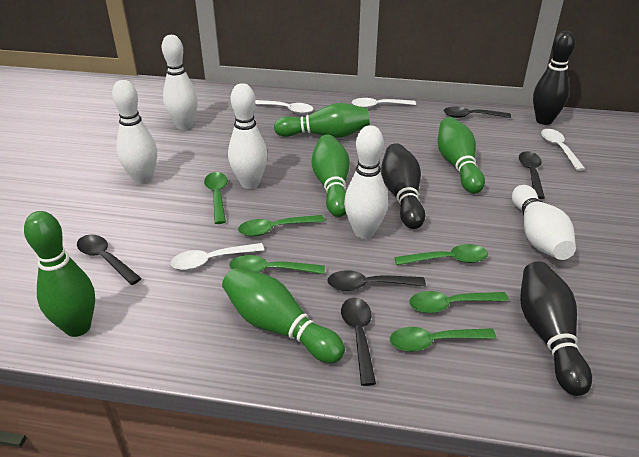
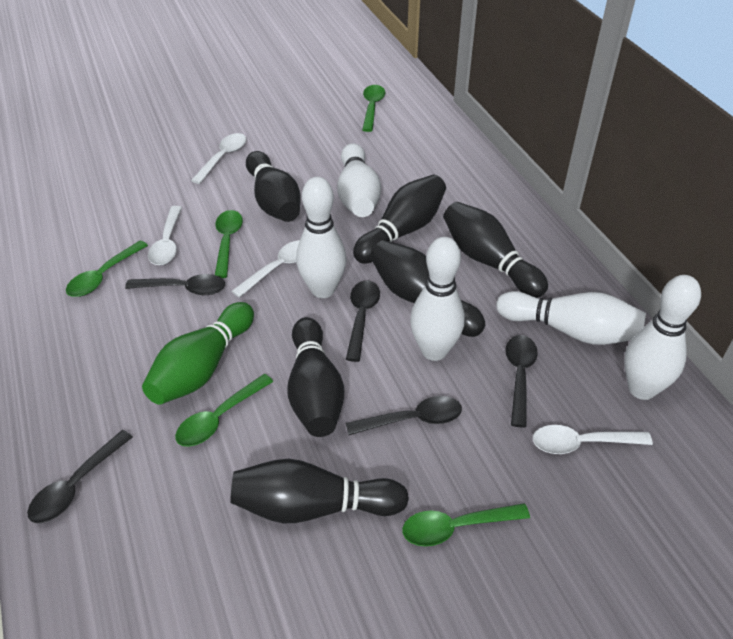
black bowling pin: [381,143,425,229] [520,261,592,396] [533,31,575,125] = 3 -> [230,459,409,523] [246,151,301,222] [287,317,344,437] [353,175,446,264] [370,240,485,337] [443,202,548,298] = 6
green bowling pin: [24,211,95,337] [222,268,345,363] [274,103,370,138] [312,135,350,217] [438,117,485,194] = 5 -> [142,302,254,405] = 1
green spoon: [204,172,227,224] [229,255,325,274] [238,215,325,237] [390,327,497,352] [394,244,488,265] [409,291,509,313] = 6 -> [66,241,148,297] [175,374,273,447] [215,210,243,278] [362,85,385,132] [402,504,530,547] = 5

